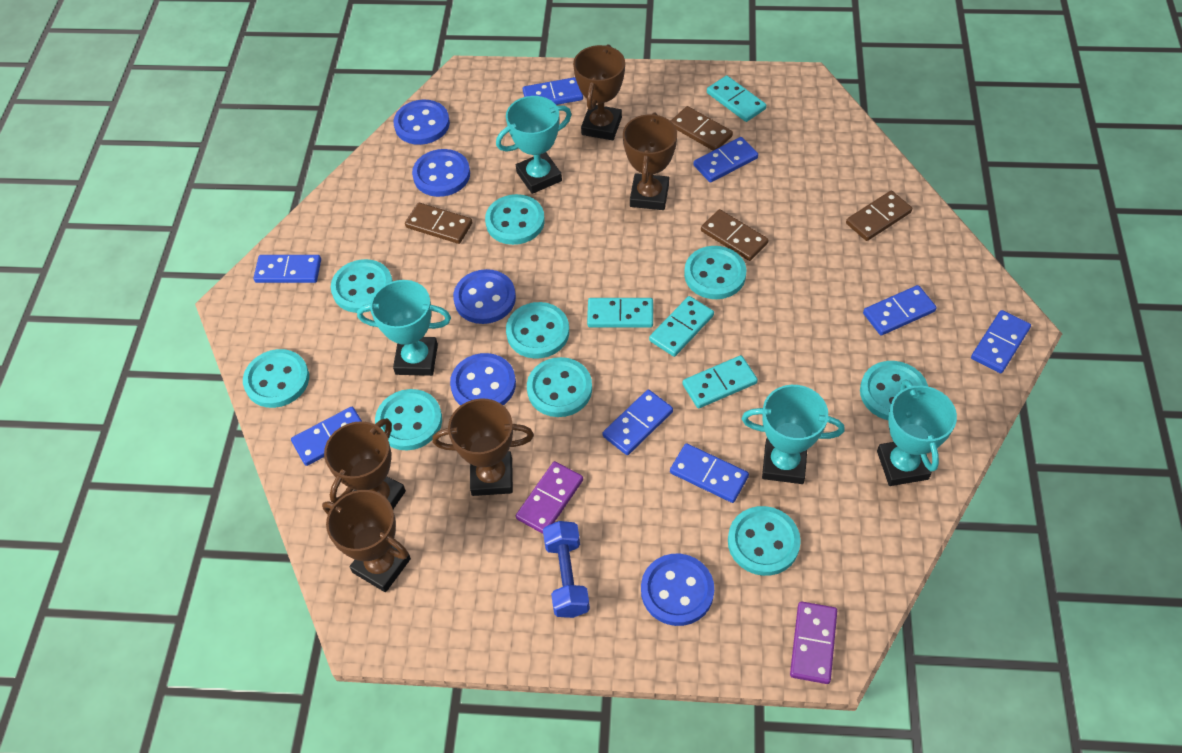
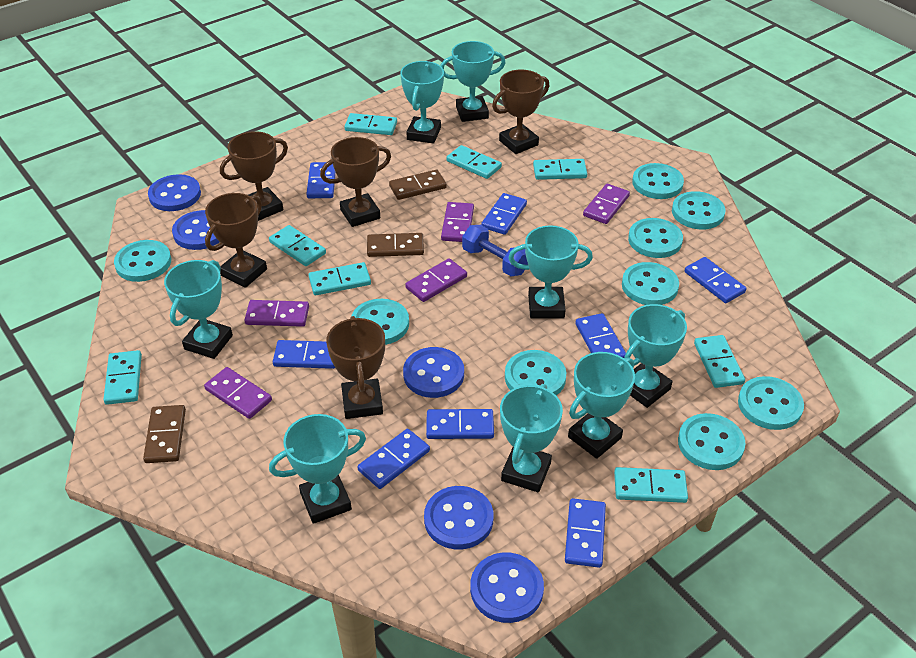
brown domino: [405,203,472,244] [671,106,733,151] [701,209,769,261] [846,191,912,241] = 4 -> [143,405,186,463] [367,233,424,257] [389,170,447,200] = 3
purple domino: [516,461,583,534] [790,601,837,684] = 2 -> [204,367,272,419] [244,300,309,327] [405,258,467,302] [441,202,474,242] [583,184,630,224] = 5
turquoise domino: [587,298,653,328] [649,296,714,357] [682,355,758,409] [707,75,766,122] = 4 -> [103,350,142,405] [269,225,326,266] [309,262,371,295] [344,113,397,135] [447,145,502,179] [533,159,587,180] [614,467,688,503] [694,335,745,388] = 8
turquoise trophy: [357,280,451,376] [496,96,572,194] [742,385,845,484] [877,379,957,486] = 4 -> [164,260,233,359] [269,414,366,524] [400,61,444,144] [440,41,506,122] [500,384,563,492] [508,225,593,319] [568,352,635,459] [624,304,687,408] = 8

